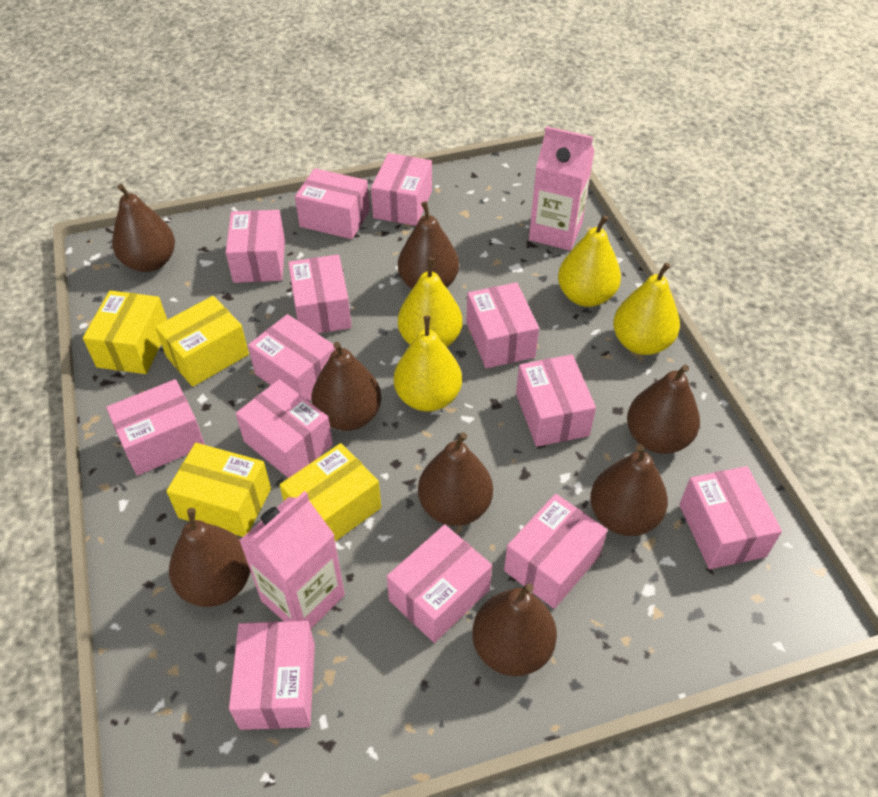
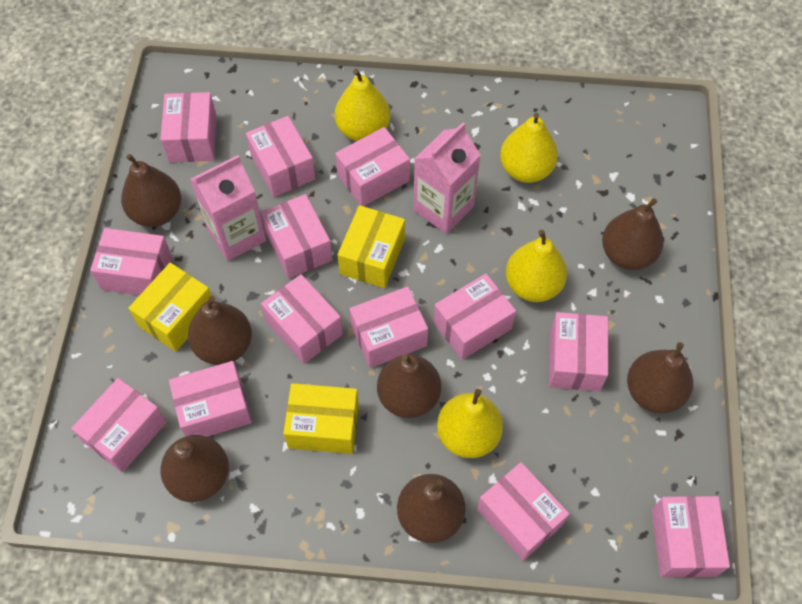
brown pear: [112,184,175,272] [169,508,251,607] [311,342,382,431] [398,201,459,289] [418,432,493,526] [472,583,557,676] [590,444,668,536] [627,365,700,454] = 8 -> [121,154,181,227] [160,435,229,502] [188,296,252,365] [377,354,441,418] [397,474,465,543] [602,198,664,270] [627,342,693,413] = 7
yellow box: [83,290,167,374] [155,296,249,387] [166,443,271,537] [280,443,381,542] = 4 -> [128,263,212,352] [283,383,359,454] [337,205,405,288] = 3

